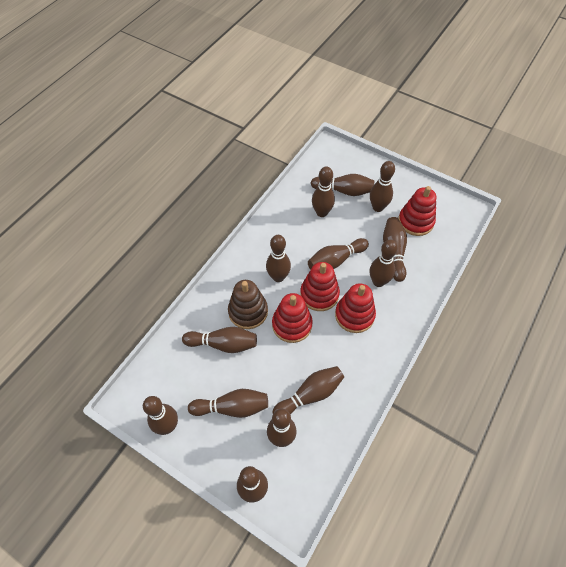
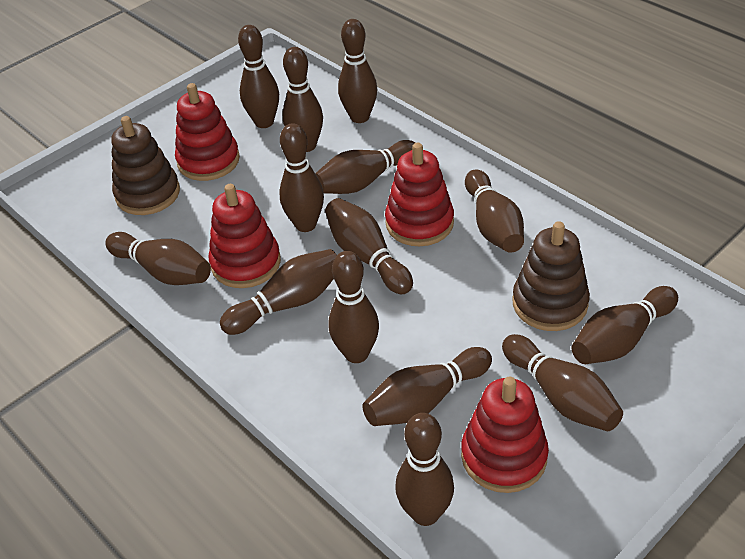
brown bowling pin: [143,396,178,435] [182,327,257,353] [188,389,268,418] [237,466,268,503] [266,235,291,282] [267,409,297,447] [273,366,344,415] [308,238,369,270] [311,174,374,196] [312,166,335,217] [370,161,395,212] [370,240,398,287] [383,217,407,282] = 13 -> [105,232,211,285] [220,249,337,335] [238,25,279,128] [279,123,324,232] [282,47,323,152] [315,140,415,194] [325,198,413,294] [329,251,379,363] [338,19,377,123] [362,347,492,426] [395,413,454,526] [465,170,524,253] [502,334,623,431] [572,286,678,364] = 14
brown stacking toy: [228,280,268,329] = 1 -> [111,116,180,215] [513,221,590,331] = 2

